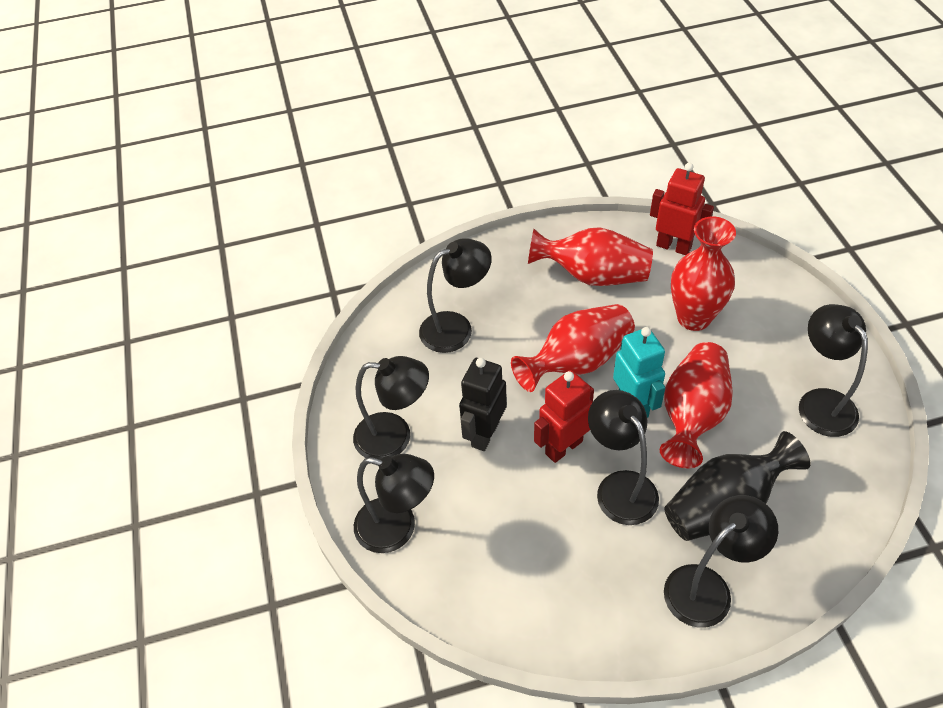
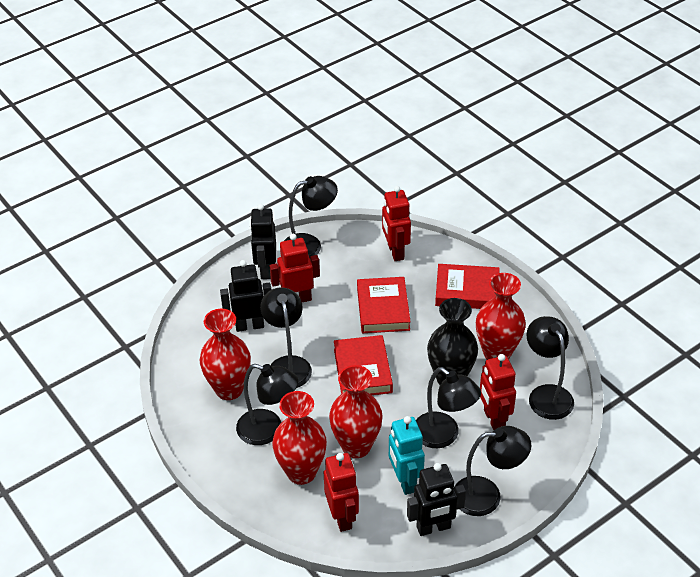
black robot: [459,358,507,451] = 1 -> [220,260,271,332] [250,204,276,279] [407,463,466,536] = 3
red book: none = 0 -> [334,335,393,395] [357,277,411,333] [435,264,500,309] = 3
red robot: [534,370,594,463] [650,163,714,255] = 2 -> [270,234,320,302] [324,453,359,532] [382,186,411,261] [480,354,516,430] = 4

